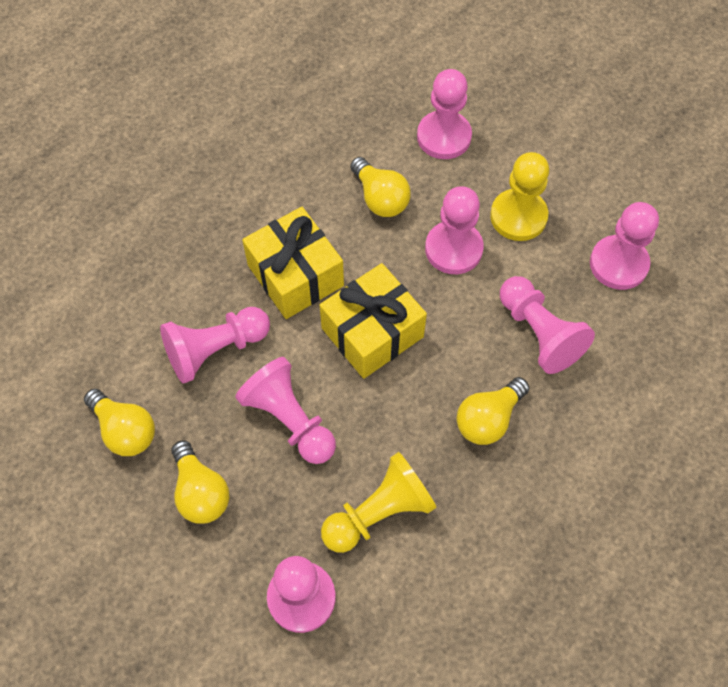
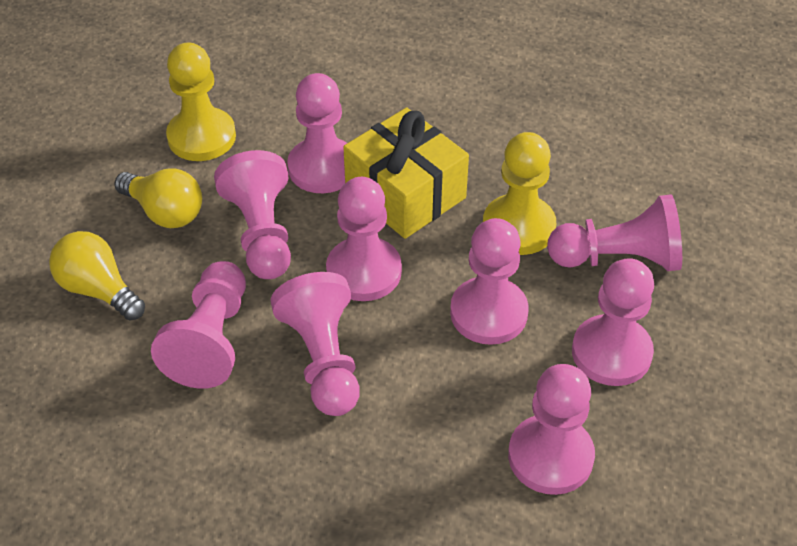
pink pawn: [160,307,270,384] [235,357,336,464] [267,556,336,633] [417,69,472,159] [425,186,484,274] [500,276,595,374] [590,202,659,290] = 7 -> [151,261,246,389] [214,150,291,279] [270,272,360,416] [287,73,347,193] [326,177,402,301] [450,218,529,345] [508,364,595,495] [547,194,682,271] [572,258,654,386] = 9
yellow gift: [242,207,344,319] [320,263,427,379] = 2 -> [343,107,469,239] = 1
yellow light bulb: [84,389,155,456] [171,440,229,524] [350,157,410,217] [457,377,529,445] = 4 -> [49,231,145,320] [114,168,202,228] = 2

